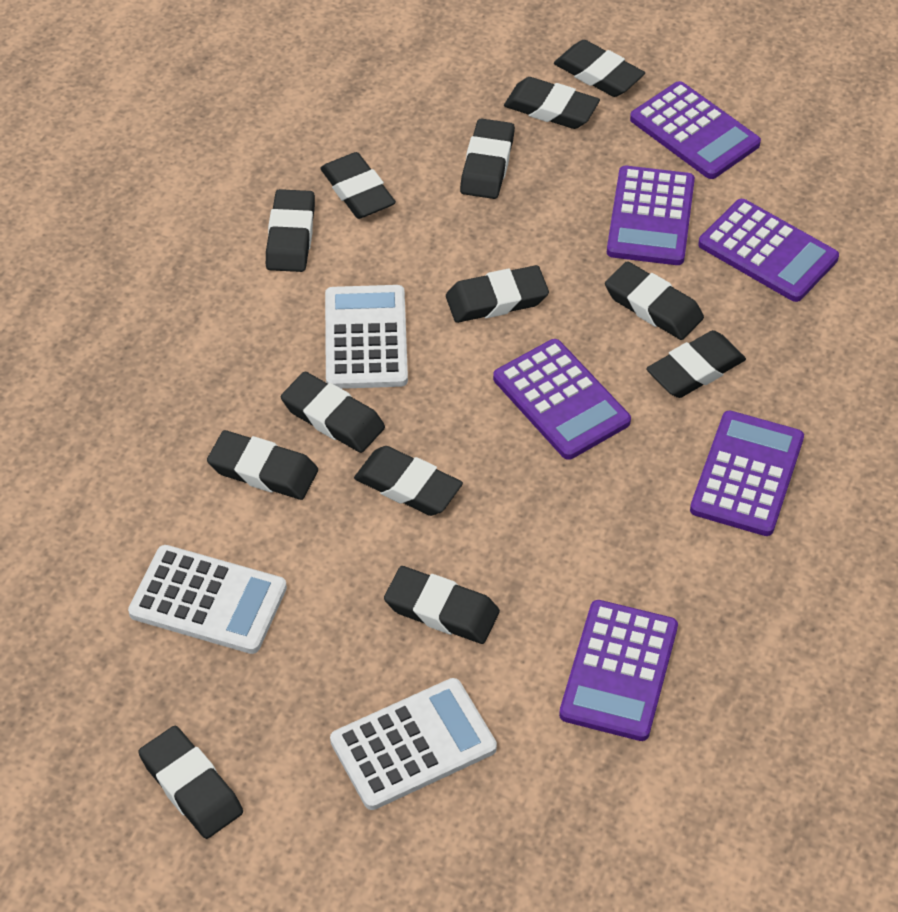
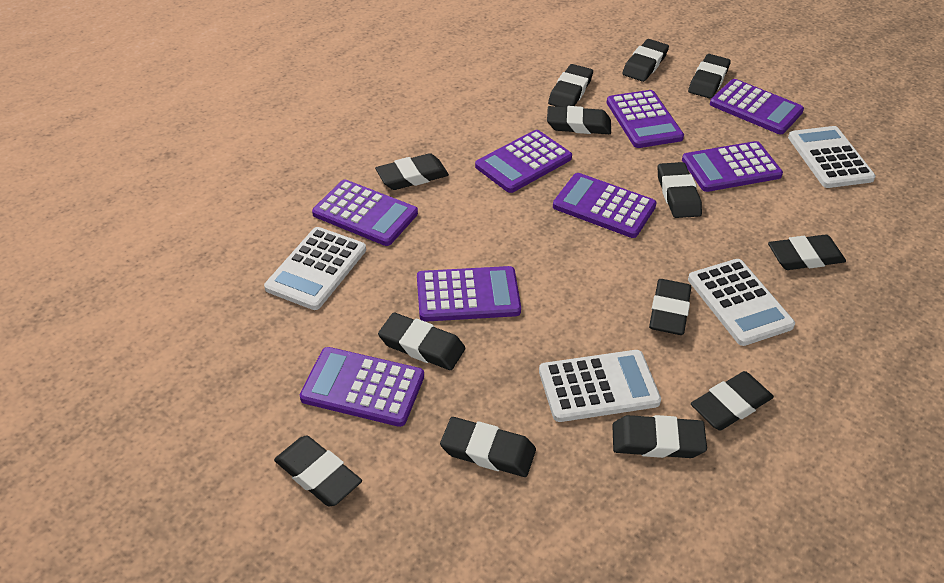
purple calculator: [493,339,631,460] [559,600,678,741] [607,166,695,265] [630,81,761,179] [690,411,804,536] [698,199,839,302] = 6 -> [300,347,424,427] [312,180,418,246] [417,266,521,322] [475,130,572,193] [553,173,657,238] [606,90,684,148] [682,141,783,192] [710,79,804,134] = 8
white calculator: [128,545,287,654] [325,285,408,389] [330,678,497,810] = 3 -> [264,227,366,310] [539,350,661,422] [688,259,795,346] [788,126,876,188] = 4

